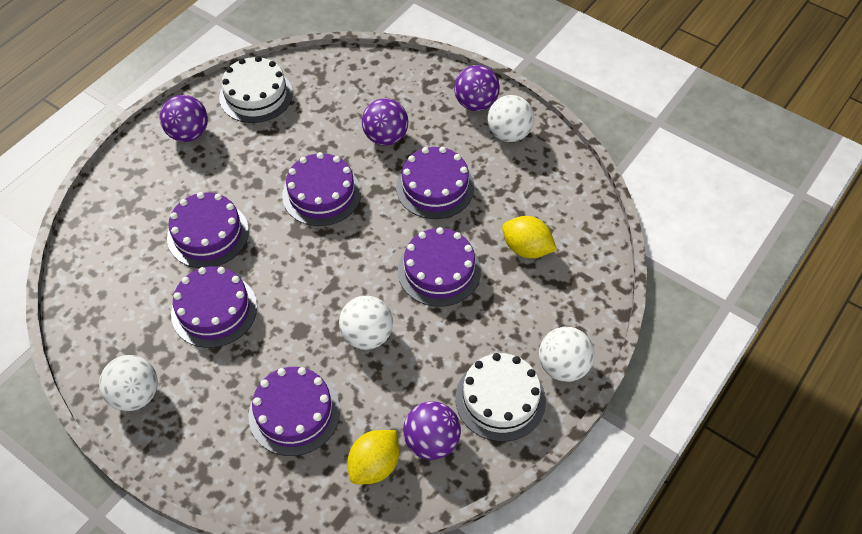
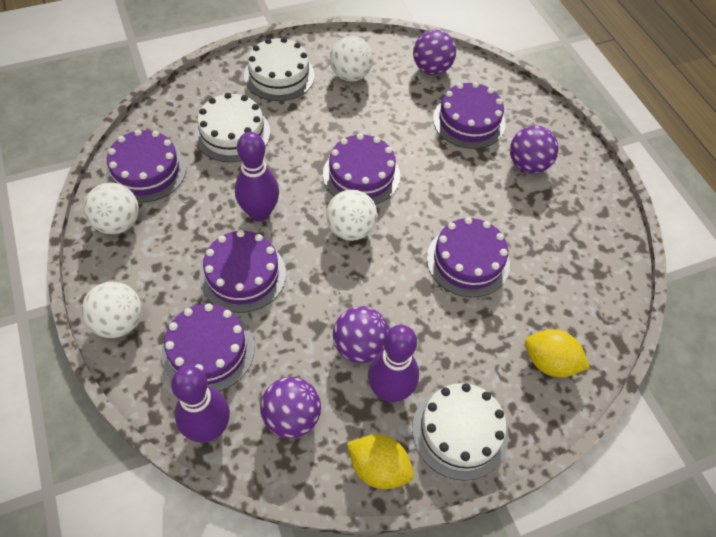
purple bowling pin: none = 0 -> [171,366,230,443] [235,132,279,222] [368,325,419,402] = 3
white cake: [219,56,293,123] [456,353,546,442] = 2 -> [195,93,270,162] [244,37,315,101] [412,383,509,481] = 3

